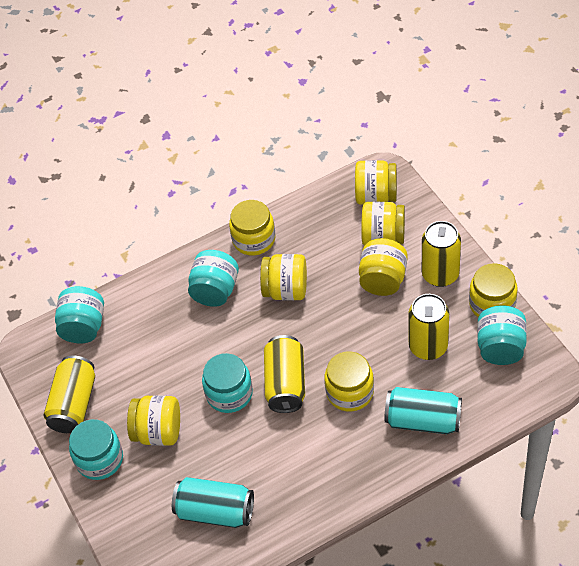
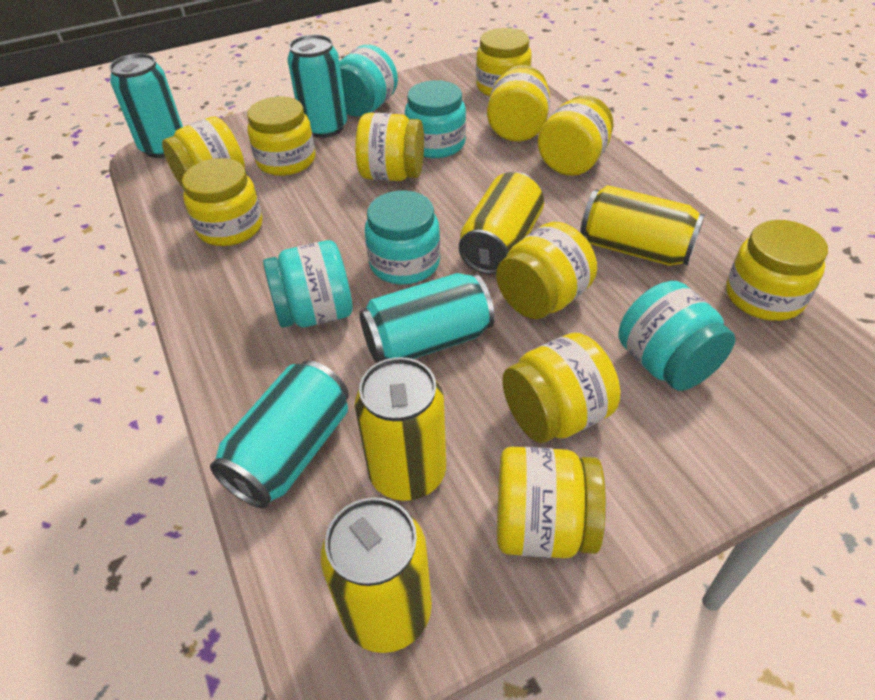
turquoise can: [172,477,254,528] [384,387,462,434] = 2 -> [109,53,183,158] [210,361,349,508] [288,35,347,138] [359,273,495,363] = 4
yellow jar: [127,395,180,446] [229,200,276,255] [260,254,307,301] [324,351,374,412] [355,160,397,204] [359,238,408,296] [361,202,405,245] [469,263,518,317] = 8 -> [162,117,245,189] [182,158,262,246] [247,97,315,176] [355,113,424,181] [476,28,532,97] [487,65,550,142] [496,222,597,319] [497,447,606,558] [502,333,620,443] [538,95,614,176] [726,220,828,321] = 11

